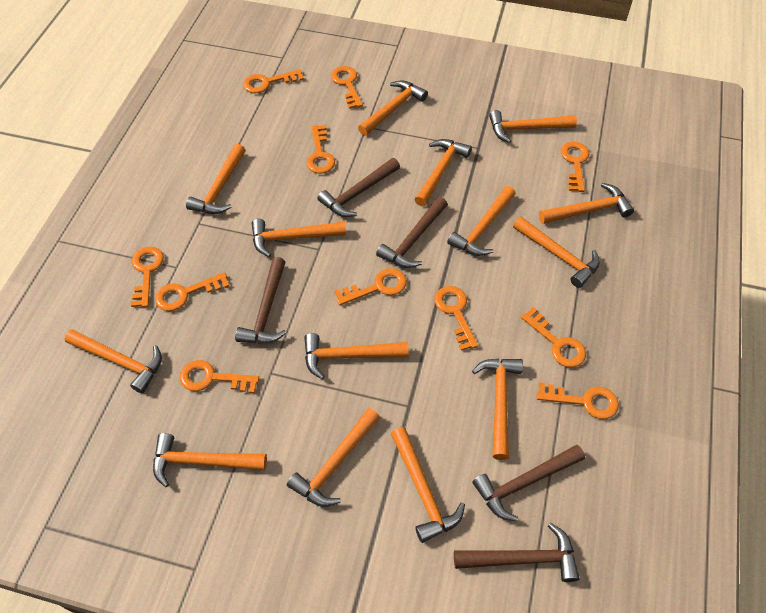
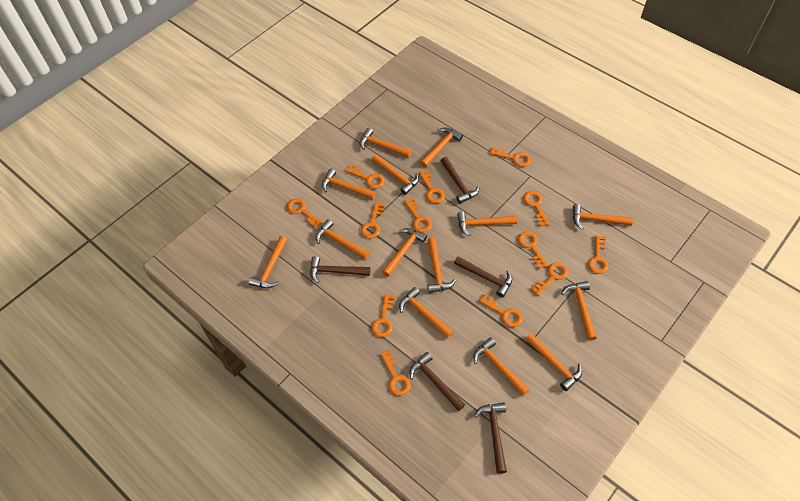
orange key: [131,247,164,307] [155,272,229,311] [180,360,259,393] [243,69,304,93] [306,125,335,174] [331,66,363,109] [334,268,407,305] [434,286,478,351] [521,307,586,367] [537,382,619,419] [560,142,589,192] = 11 -> [287,198,322,228] [346,164,384,189] [361,202,385,238] [372,294,395,337] [381,350,411,396] [404,198,432,232] [419,170,445,203] [479,293,523,327] [490,146,531,167] [518,231,548,269] [523,191,549,227] [530,262,568,296] [588,235,608,274] = 13

